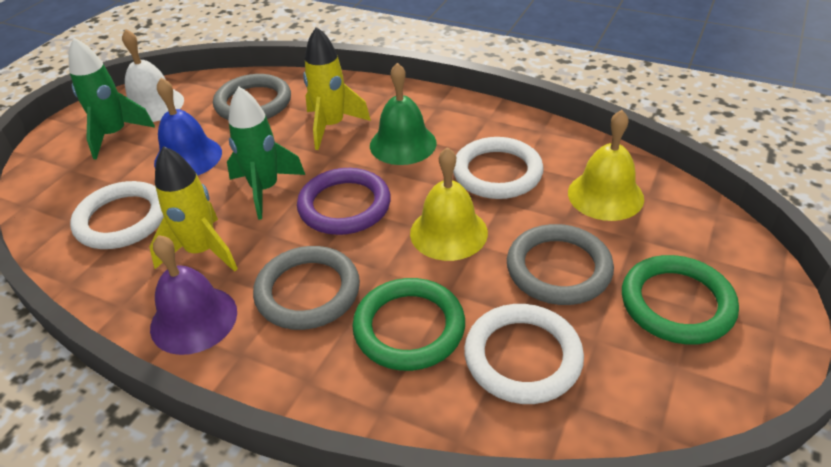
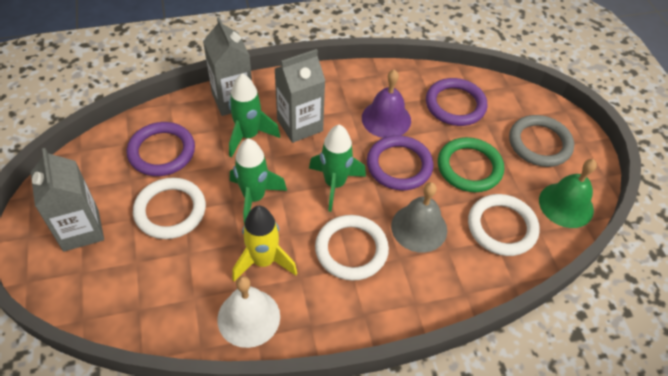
blue bell: [154,78,222,176] = 1 -> none = 0
green ring: [352,278,465,371] [622,255,739,345] = 2 -> [438,137,504,192] = 1
green rocket: [69,38,155,159] [227,87,305,220] = 2 -> [229,74,280,158] [230,139,287,225] [309,125,366,212] = 3
grey bell: none = 0 -> [391,182,447,253] = 1
grey carton: none = 0 -> [31,148,104,252] [203,17,252,116] [275,49,325,143] = 3
grey ring: [213,74,291,120] [253,246,360,330] [507,224,614,305] = 3 -> [509,115,574,167] = 1
purple ring: [297,168,391,235] = 1 -> [127,122,195,176] [367,135,434,190] [426,78,487,126] = 3
yellow bell: [410,147,488,261] [568,110,644,221] = 2 -> none = 0
yellow rocket: [149,146,238,272] [303,27,371,150] = 2 -> [232,205,297,281] = 1

